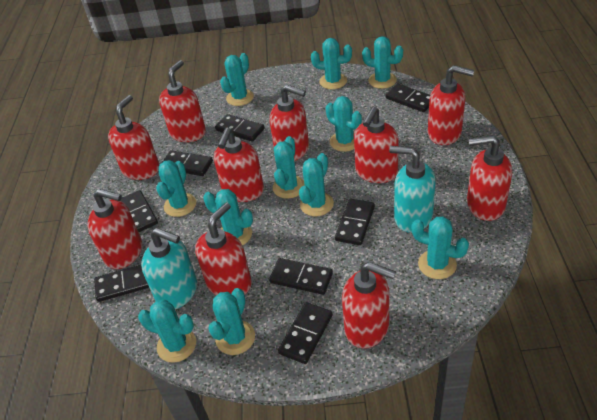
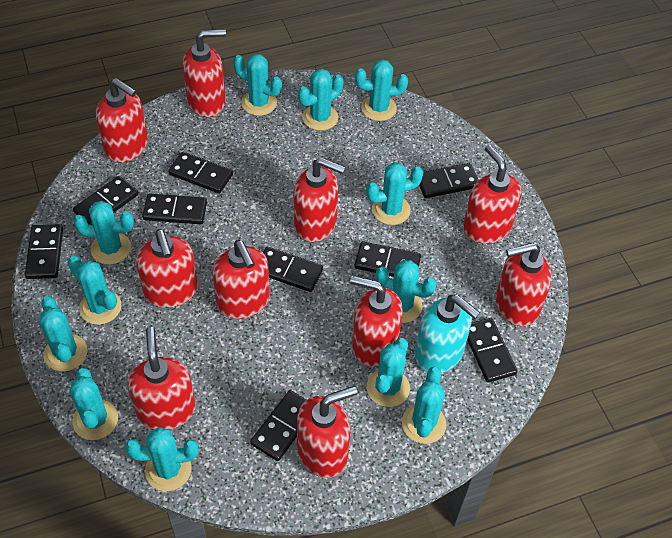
black domino: [94,265,149,302] [121,190,158,232] [163,150,213,176] [215,114,264,142] [269,258,333,295] [278,302,333,364] [335,199,375,245] [385,84,430,112] = 8 -> [25,224,63,279] [73,176,138,225] [142,194,207,224] [168,152,233,194] [250,390,306,461] [263,247,323,292] [355,241,421,277] [419,163,478,198] [467,318,518,383] = 9
turquoise cactus: [138,300,196,363] [156,160,196,217] [203,189,253,245] [208,288,255,355] [220,53,254,106] [273,136,305,199] [299,153,334,216] [311,38,352,89] [326,96,362,152] [362,36,403,89] [412,216,469,279] = 11 -> [39,296,88,371] [68,256,121,325] [69,368,118,440] [73,201,134,265] [125,427,198,491] [233,54,282,116] [298,68,343,131] [355,59,408,121] [366,162,423,225] [367,338,410,407] [376,260,436,323] [402,367,446,444] = 12
turquoise soap dispenser: [141,228,197,309] [389,146,435,233] = 2 -> [415,295,480,373] = 1

